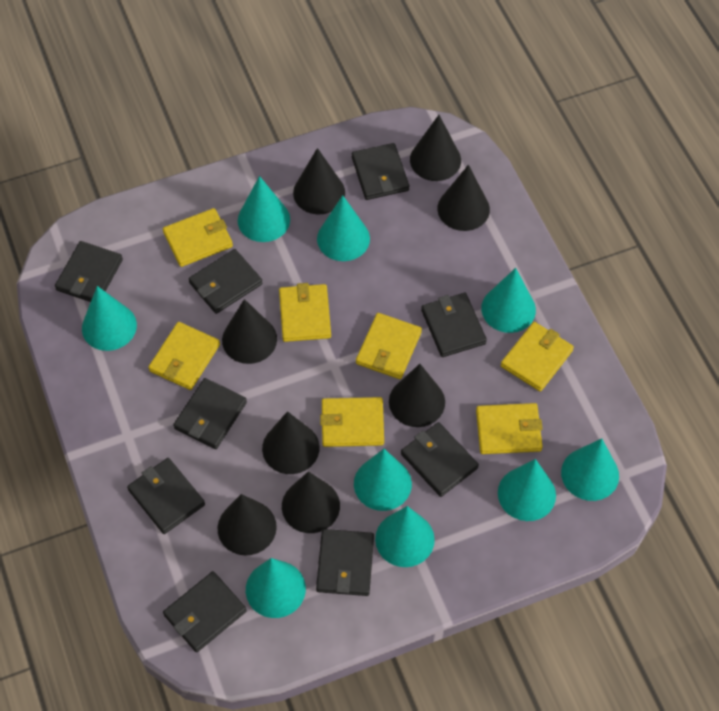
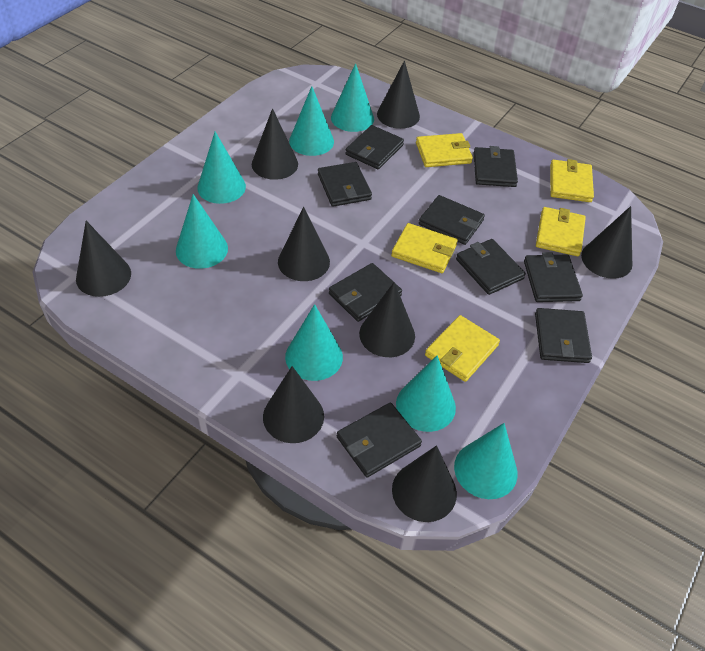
turquoise cone: [82,286,137,351] [238,176,290,242] [246,558,306,618] [317,195,370,261] [354,449,412,511] [375,506,435,567] [481,268,536,333] [498,459,556,521] [561,439,619,501] = 9 -> [176,194,228,269] [197,132,246,204] [285,304,343,381] [289,86,334,156] [331,63,374,132] [396,355,456,432] [454,423,518,499] = 7
yellow wallet: [148,322,220,390] [163,208,233,267] [279,283,331,342] [320,397,384,447] [356,313,422,379] [476,403,543,454] [501,322,574,392] = 7 -> [391,223,458,273] [416,133,473,167] [425,315,500,382] [536,207,586,256] [550,159,594,202] = 5

